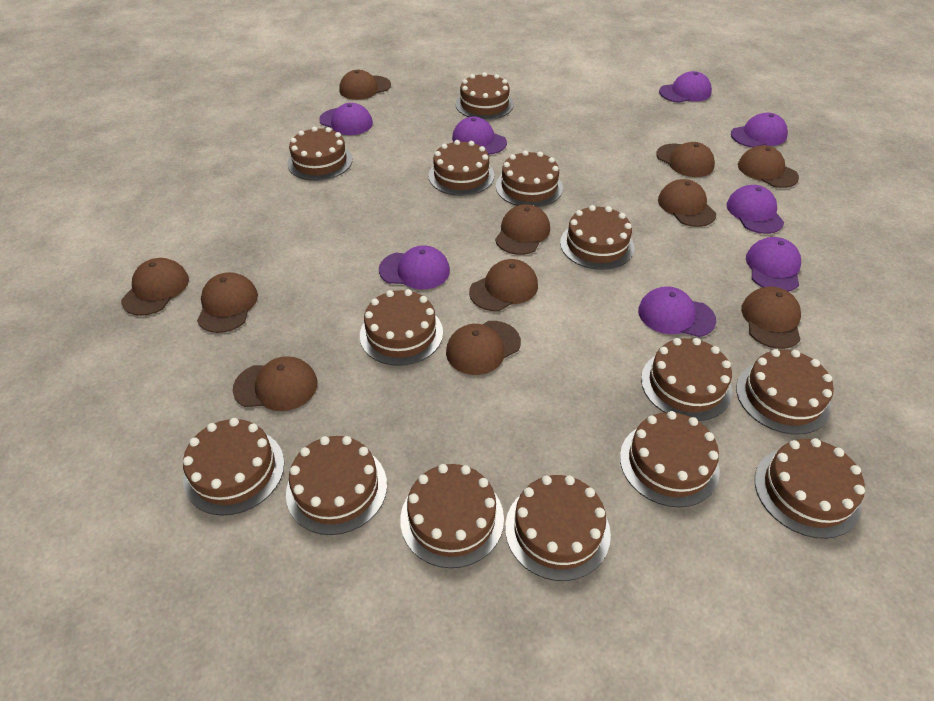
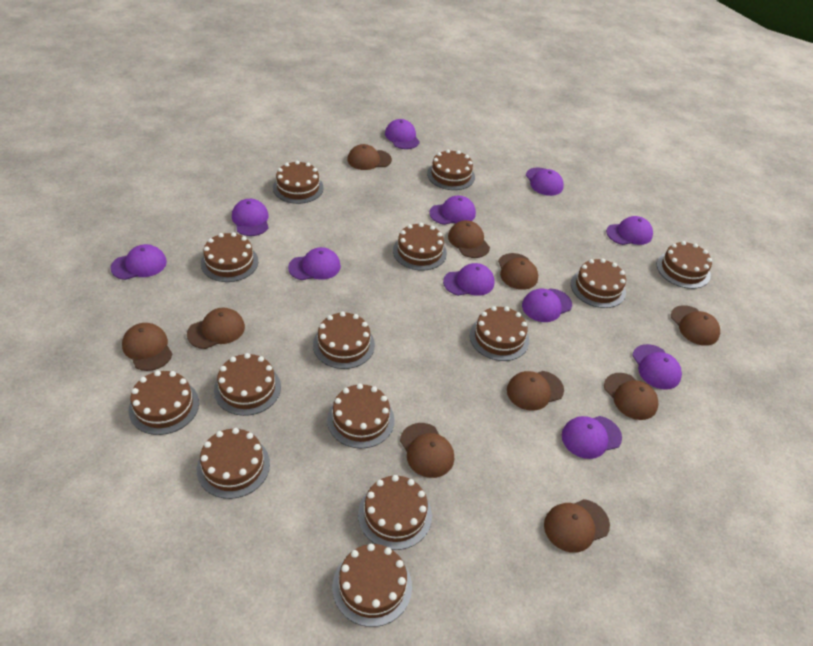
brown cap: [121,258,189,316] [197,272,258,333] [233,356,318,411] [339,70,391,100] [446,321,521,375] [469,259,538,311] [495,204,550,255] [656,142,715,177] [658,179,716,227] [738,145,799,188] [741,287,801,349] = 11 -> [122,323,172,371] [187,307,245,349] [347,144,392,170] [400,423,454,478] [448,220,490,258] [498,253,538,290] [507,371,564,411] [544,499,610,553] [604,373,659,420] [671,305,720,346] = 10
purple cap: [319,103,373,135] [379,245,450,289] [452,117,507,155] [638,286,716,337] [659,71,712,103] [727,185,784,234] [731,113,788,148] [746,237,801,292] = 8 -> [111,244,167,280] [232,199,269,236] [288,247,341,280] [385,119,420,149] [429,196,476,225] [443,263,495,296] [522,288,572,322] [526,167,564,196] [561,416,622,459] [606,216,653,245] [632,344,682,390] = 11

